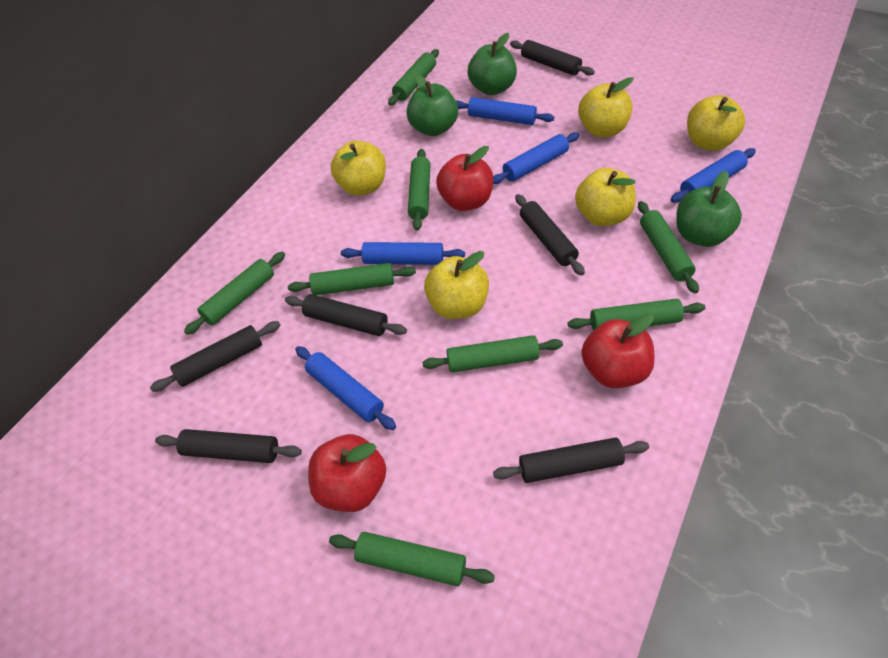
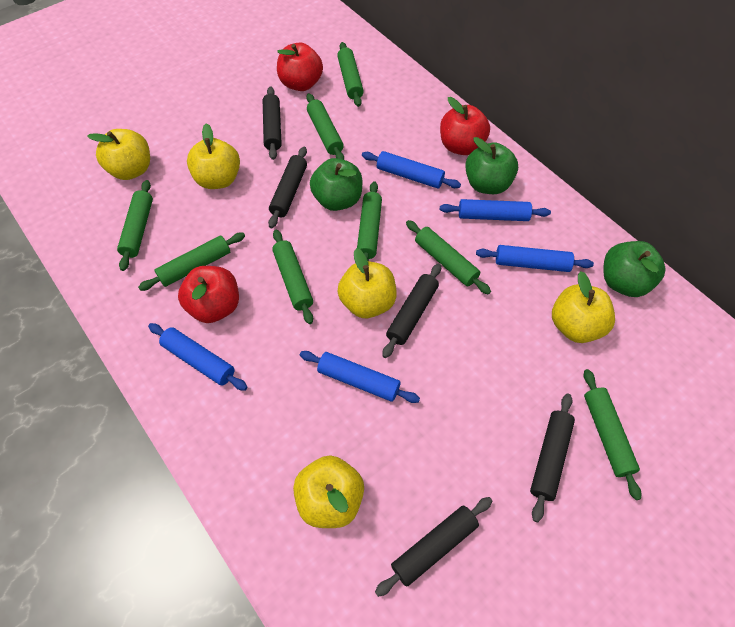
black rolling pin: [150,321,281,392] [155,429,302,463] [285,294,407,336] [493,437,649,483] [510,40,595,76] [515,194,585,276] = 6 -> [263,87,282,160] [268,147,307,228] [375,497,492,597] [382,263,441,358] [530,393,575,522] = 5

